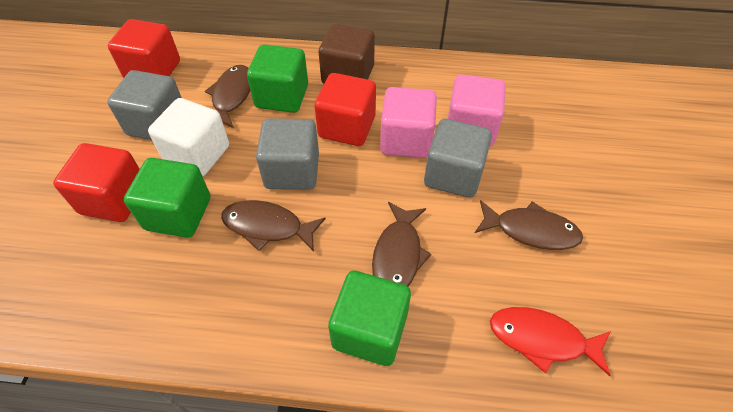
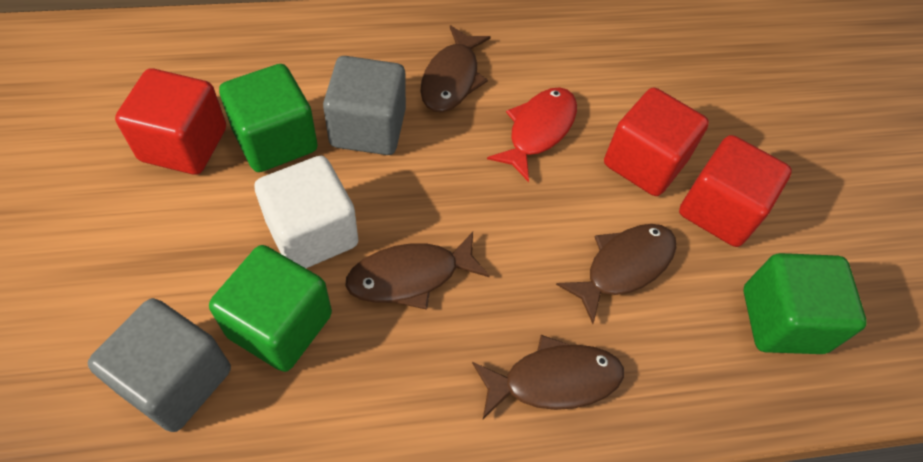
brown cube: [319,23,375,84] = 1 -> none = 0
grey cube: [107,70,182,140] [256,118,319,190] [424,119,492,198] = 3 -> [88,298,231,432] [323,56,406,155] = 2
pink cube: [380,87,437,158] [448,74,506,146] = 2 -> none = 0

